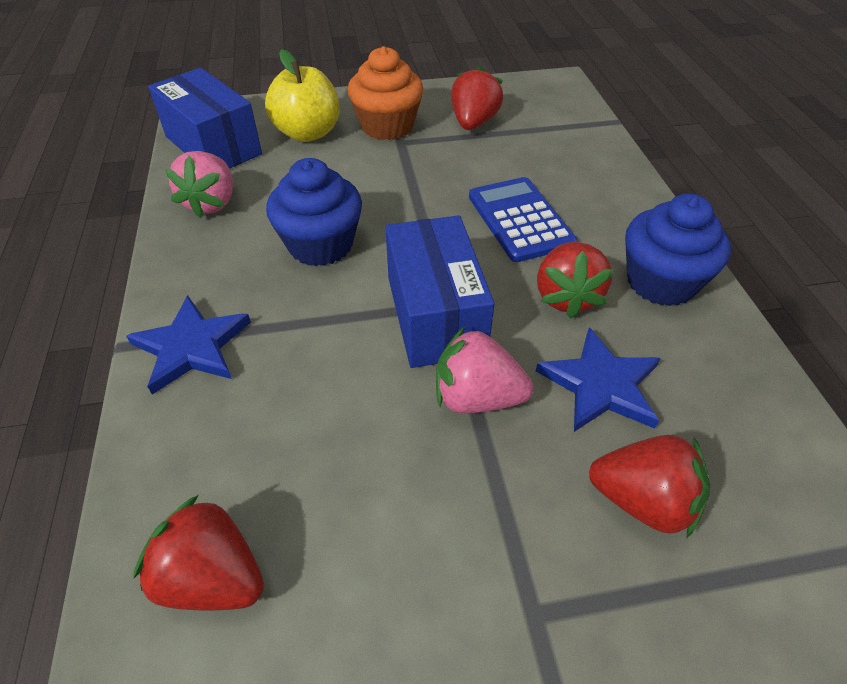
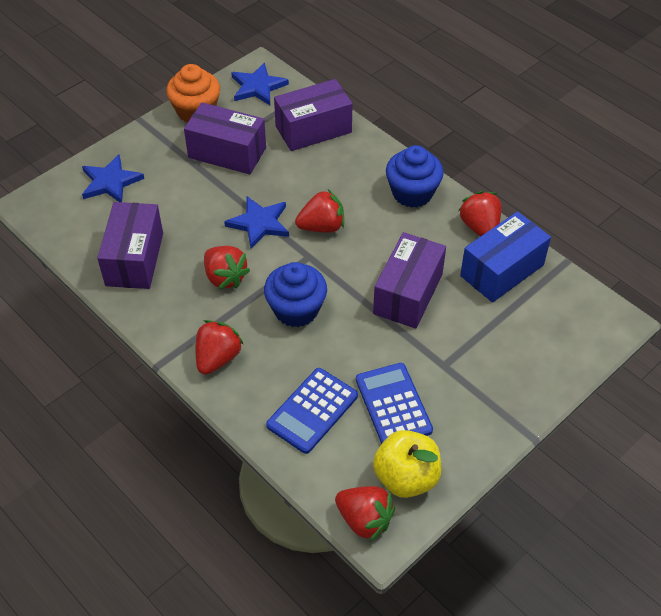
blue box: [148,68,262,169] [385,215,495,368] = 2 -> [460,211,551,303] = 1
blue calculator: [469,177,577,262] = 1 -> [266,368,358,454] [356,363,433,444] = 2
blue star: [126,295,251,395] [536,327,661,432] = 2 -> [82,154,144,202] [224,196,289,249] [231,62,289,105] = 3
pink strawberry: [165,151,233,218] [436,327,533,414] = 2 -> none = 0
purple box: none = 0 -> [97,202,163,289] [184,102,266,174] [274,79,353,151] [373,232,446,329] = 4
red strawberry: [133,495,264,611] [451,66,504,130] [537,242,614,318] [589,435,710,538] = 4 -> [196,320,243,375] [204,246,250,290] [295,189,344,233] [335,486,395,542] [459,191,502,237] = 5

